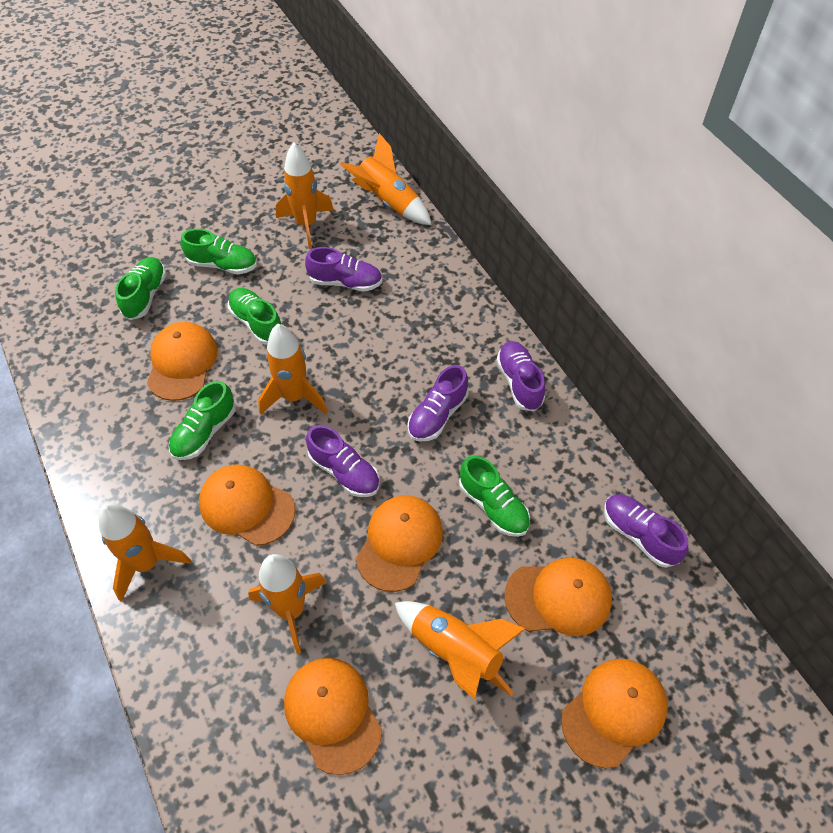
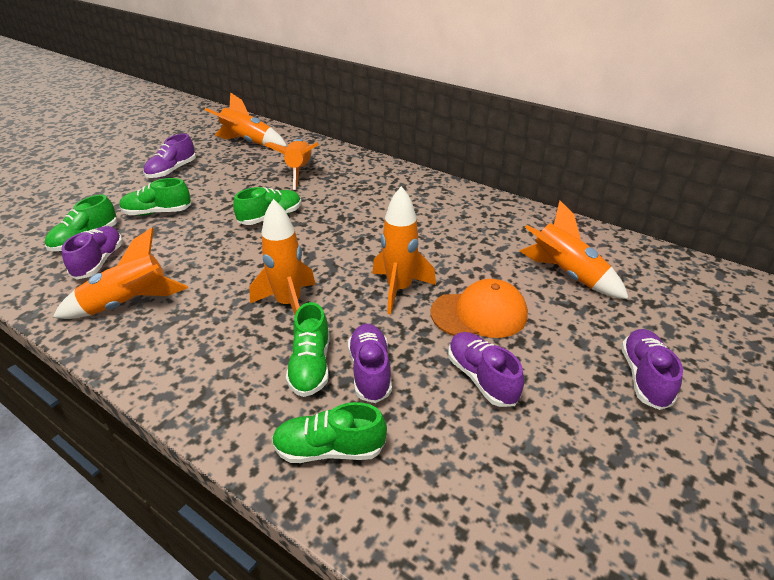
orange cap: [147,322,218,401] [199,464,295,546] [284,658,382,775] [356,495,443,592] [504,558,612,636] [561,659,668,769] = 6 -> [431,279,528,338] = 1

